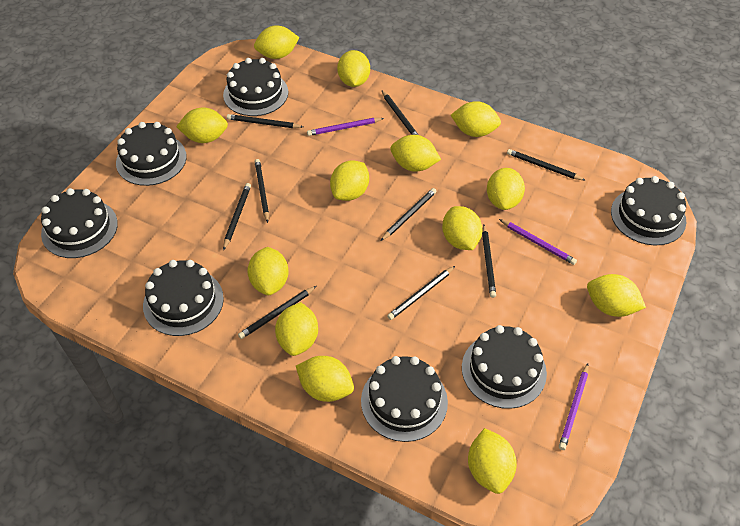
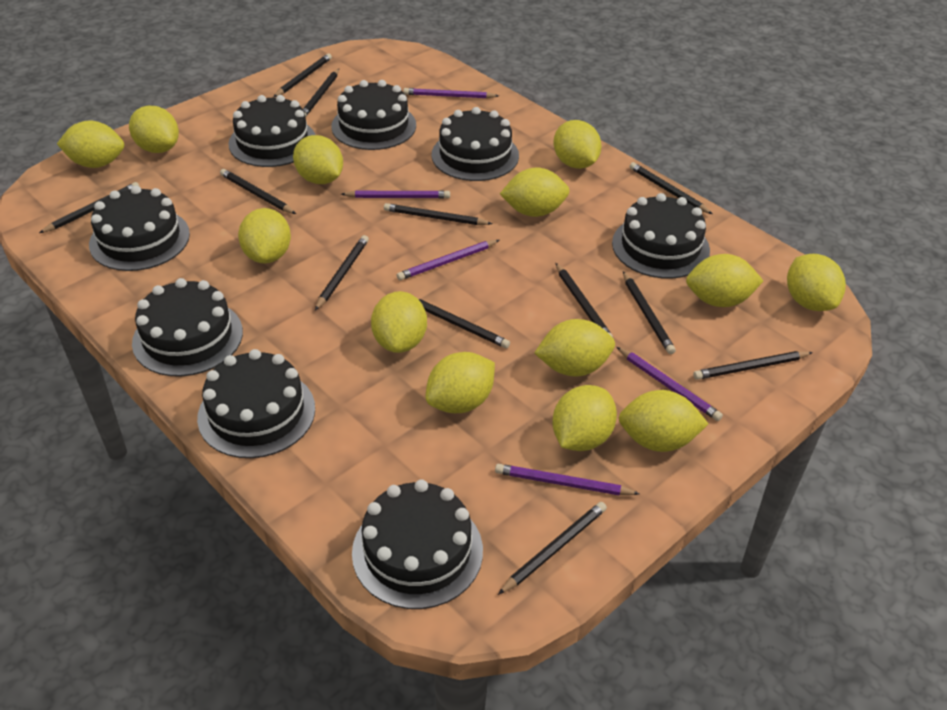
black cake: [41,188,118,258] [116,122,187,186] [143,260,224,336] [223,58,288,116] [361,356,448,442] [462,325,547,409] [611,176,686,245] = 7 -> [89,186,190,271] [132,278,243,377] [197,349,315,458] [228,95,315,167] [331,80,416,150] [352,480,483,609] [432,107,519,181] [612,193,710,279] = 8
black pencil: [223,183,251,250] [227,114,303,128] [238,286,316,339] [255,159,269,223] [381,188,437,241] [382,91,418,135] [387,266,455,320] [482,225,496,298] [507,149,585,180] = 9 -> [39,182,140,233] [220,169,296,214] [274,53,332,97] [303,69,339,117] [315,235,369,310] [384,203,492,225] [418,299,510,348] [498,502,607,595] [556,263,613,337] [623,272,676,354] [630,162,713,214] [693,351,813,380] = 12
purple pencil: [307,118,384,136] [499,219,577,265] [559,363,589,450] = 3 -> [341,190,450,198] [397,240,499,280] [403,88,499,99] [495,464,640,496] [617,347,723,421] = 5

